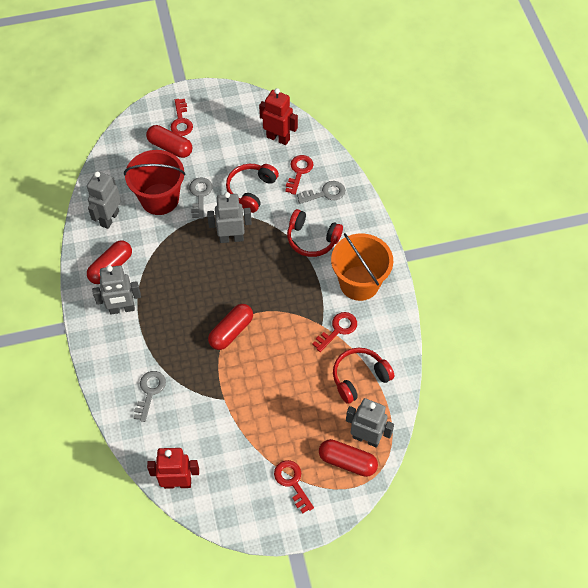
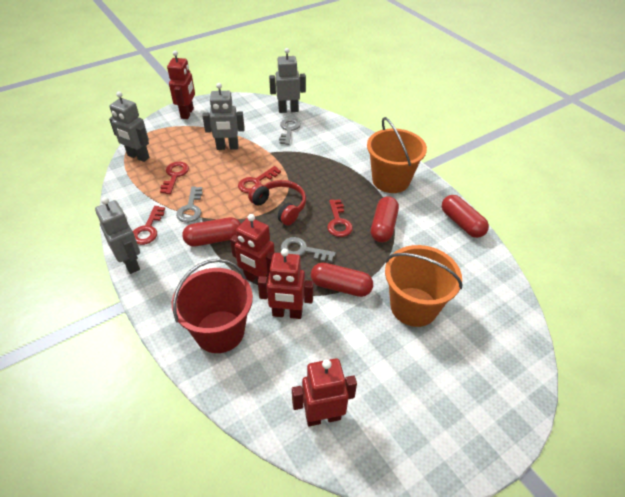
orange bucket: [331,233,393,301] = 1 -> [367,117,427,193] [385,245,462,327] = 2
red headphones: [226,164,279,213] [287,209,343,257] [333,347,395,404] = 3 -> [248,180,306,226] = 1
red robot: [147,448,199,489] [259,88,298,145] = 2 -> [167,51,195,119] [230,214,275,282] [258,248,314,319] [292,358,357,427] = 4

